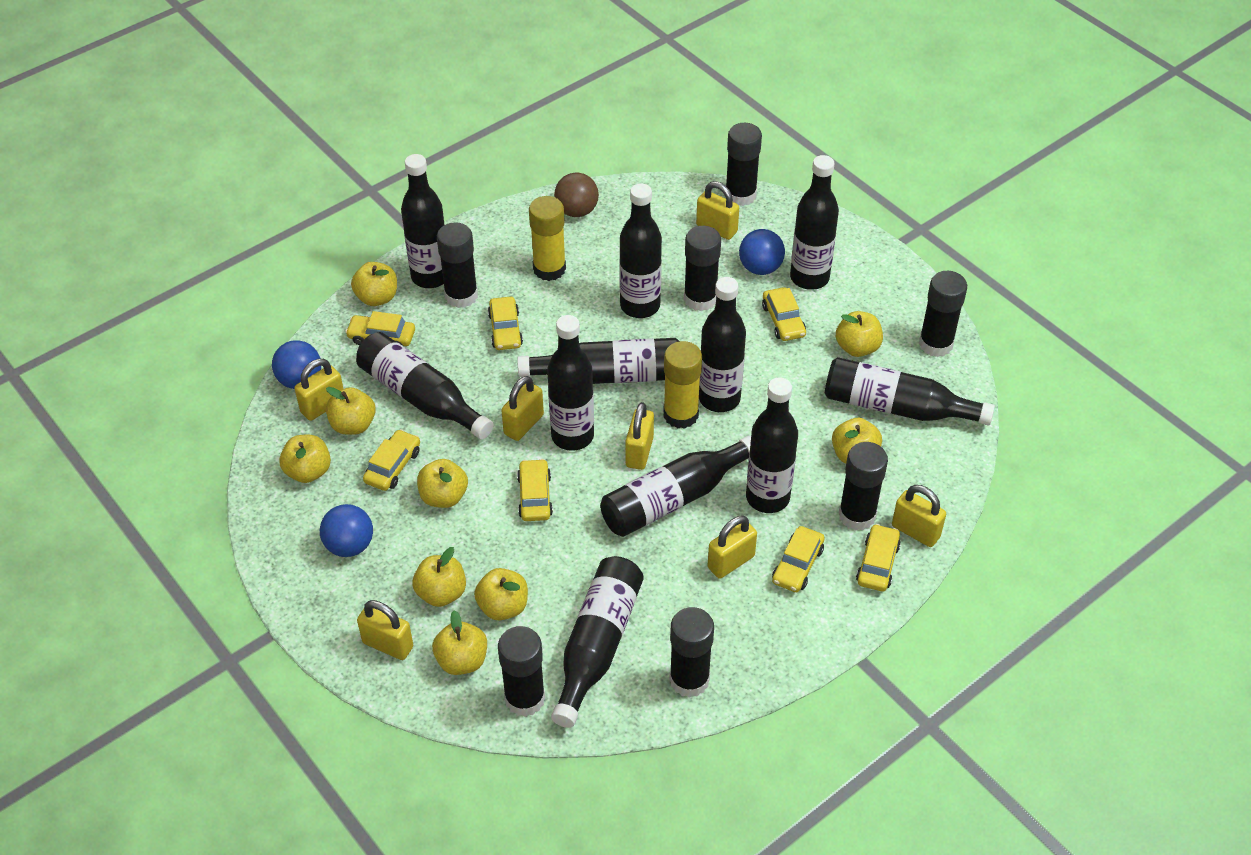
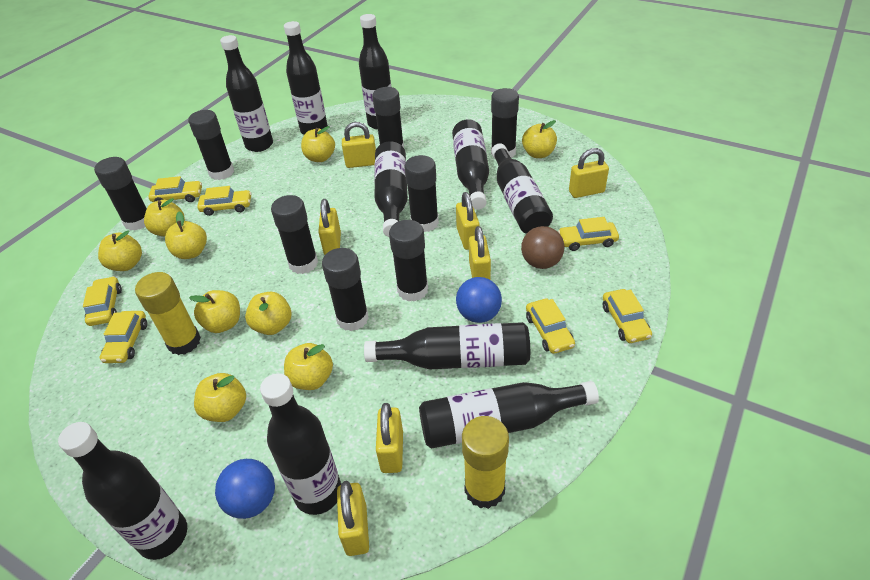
black bottle: [356,332,494,439] [401,154,444,288] [517,338,679,384] [547,315,594,451] [551,556,644,728] [600,436,751,537] [619,183,662,318] [699,277,746,412] [746,377,798,513] [790,155,839,290] [825,357,995,426] = 11 -> [58,422,187,560] [220,35,273,152] [260,373,341,515] [284,21,328,135] [359,14,391,130] [364,322,530,369] [374,141,408,237] [419,381,599,449] [452,119,489,210] [491,143,553,234] = 10
black glue stick: [437,222,478,308] [498,626,545,717] [669,607,714,698] [684,226,721,311] [726,123,762,206] [839,442,888,531] [919,271,967,357] = 7 -> [94,157,147,231] [188,110,234,180] [271,195,318,274] [322,248,369,331] [372,87,404,148] [389,220,428,302] [405,155,439,232] [491,88,519,158] = 8
blue ball: [272,340,321,389] [320,504,373,557] [739,229,785,275] = 3 -> [215,459,275,519] [456,277,502,323] = 2

